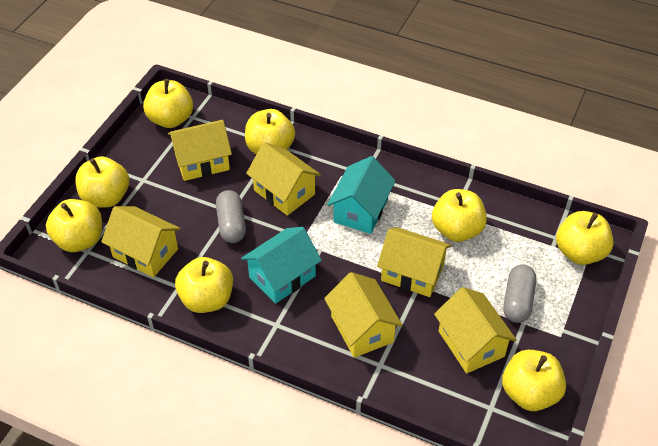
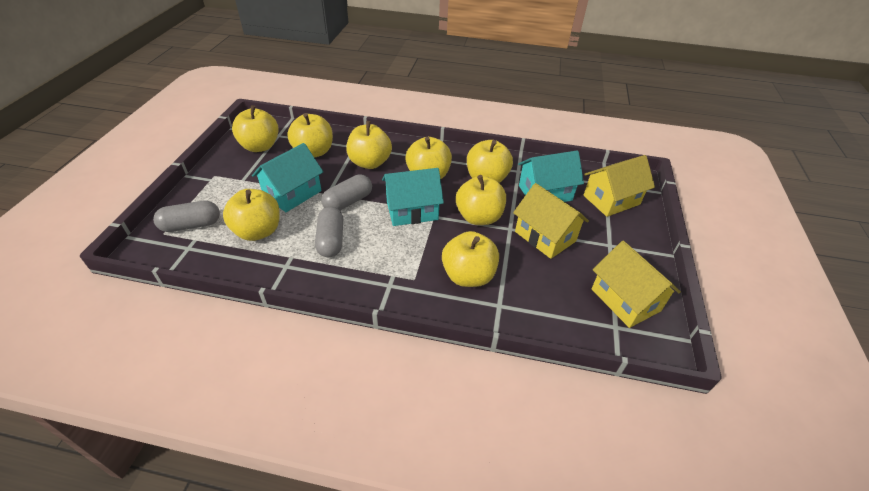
grey capsule: [216,190,246,243] [504,264,536,323] = 2 -> [153,201,220,232] [315,207,343,257] [321,174,372,210] = 3
turquoise house: [241,227,322,304] [327,156,395,234] = 2 -> [252,143,323,212] [382,168,444,226] [518,151,584,202] = 3
yellow house: [101,206,181,277] [168,120,232,181] [246,142,321,216] [324,272,403,358] [377,227,451,297] [434,287,517,373] = 6 -> [513,183,589,259] [583,155,655,217] [592,241,681,328] = 3

